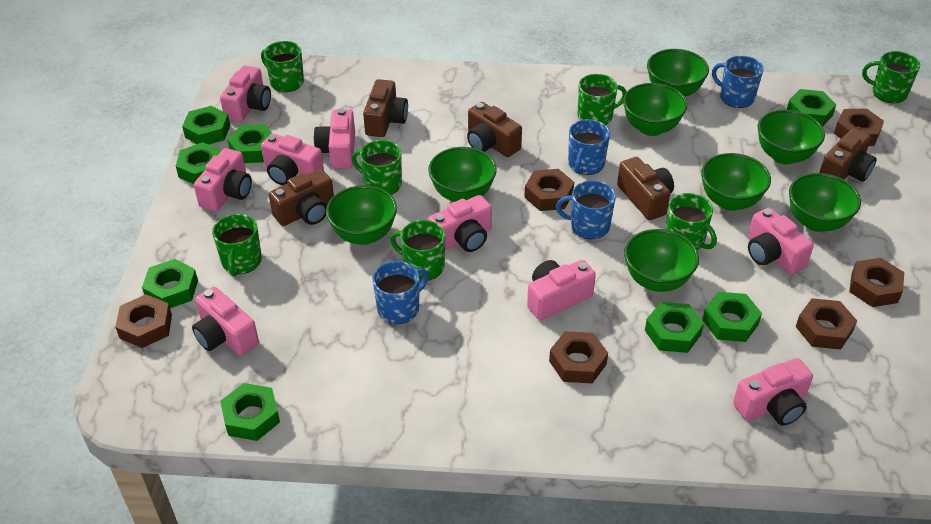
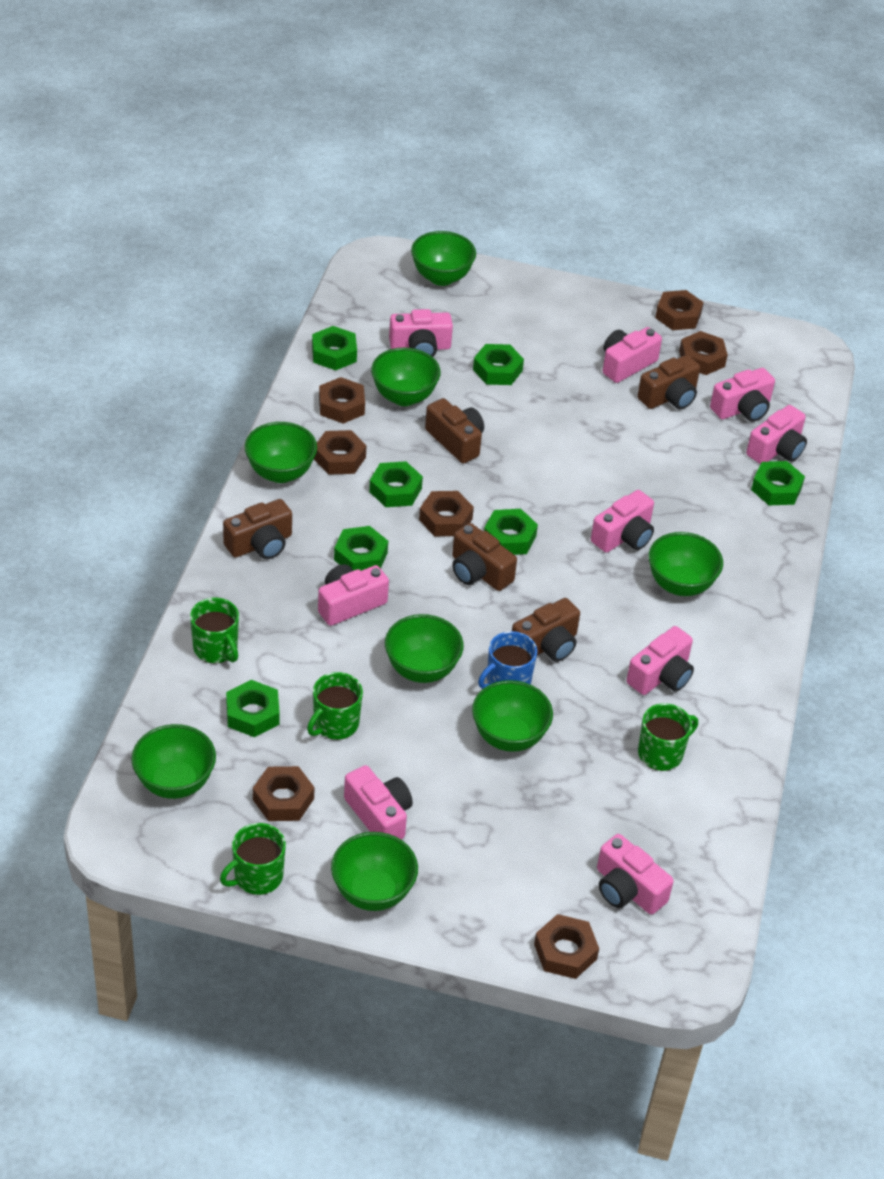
blue mug: [372,261,428,324] [556,180,616,239] [568,119,610,175] [712,56,764,108] = 4 -> [478,631,537,689] = 1
brown nut: [115,294,172,348] [524,169,574,211] [549,331,608,383] [796,298,857,350] [834,109,884,146] [849,258,904,307] = 6 -> [253,766,314,821] [314,430,367,475] [319,377,365,424] [419,491,474,536] [534,914,599,979] [655,290,704,330] [679,331,728,375] = 7
green mug: [212,214,262,276] [261,41,304,92] [352,140,402,195] [390,220,445,281] [578,74,627,125] [666,193,717,250] [862,51,920,103] = 7 -> [190,598,239,663] [220,823,286,895] [307,672,363,740] [638,703,698,771] = 4
green nut: [142,259,198,308] [176,142,222,184] [182,106,230,145] [220,383,280,441] [227,124,272,163] [645,302,704,353] [702,292,762,342] [787,89,836,127] = 8 -> [226,680,280,737] [312,326,357,371] [334,526,388,571] [369,461,423,507] [473,344,524,385] [484,509,538,555] [751,461,805,505] = 7

